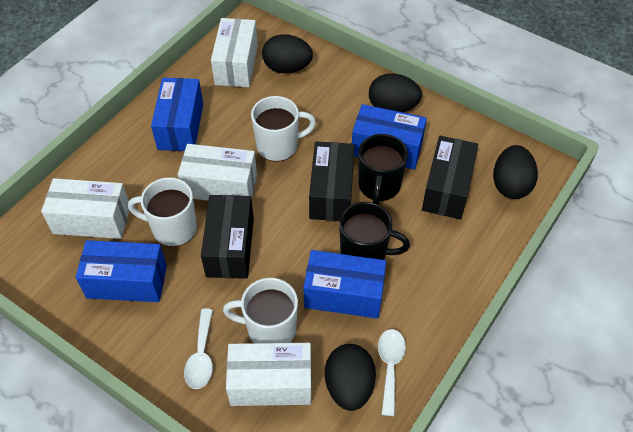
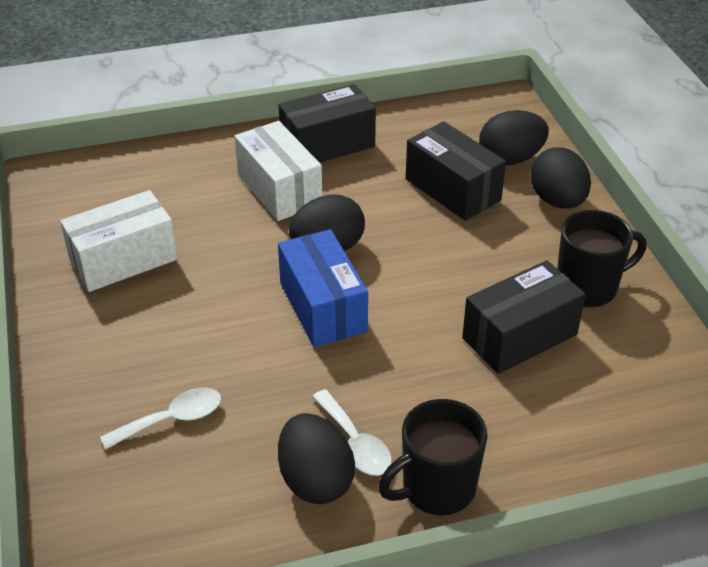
blue box: [76,240,167,302] [151,78,203,151] [304,250,386,319] [352,104,427,170] = 4 -> [278,229,368,347] = 1
white box: [41,178,129,239] [178,144,257,201] [211,18,258,87] [226,343,312,406] = 4 -> [60,190,178,292] [234,121,322,221] = 2
white mug: [128,177,197,247] [223,278,298,343] [251,96,316,162] = 3 -> none = 0

